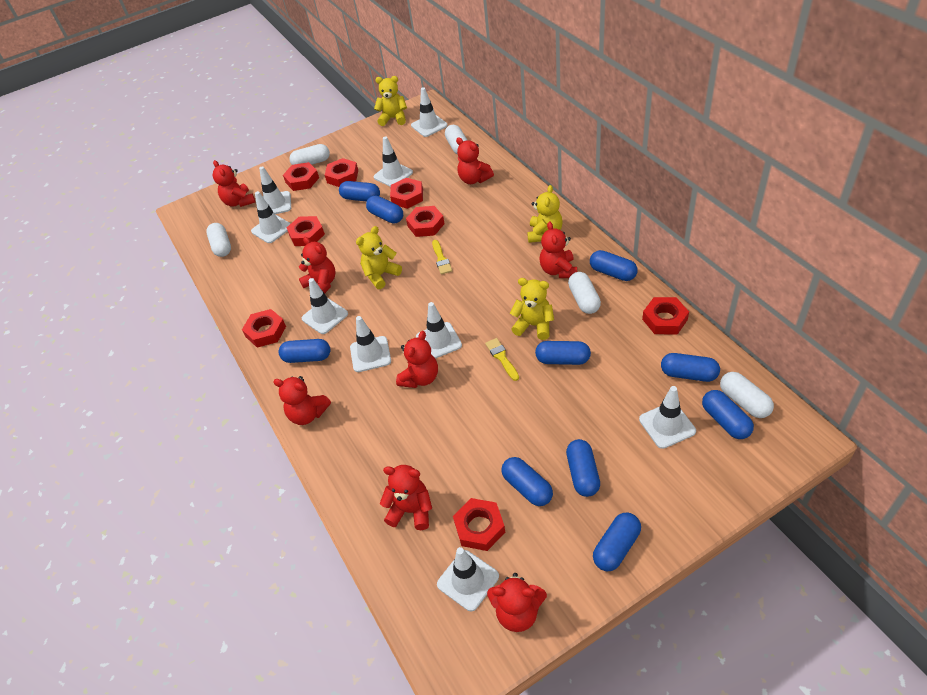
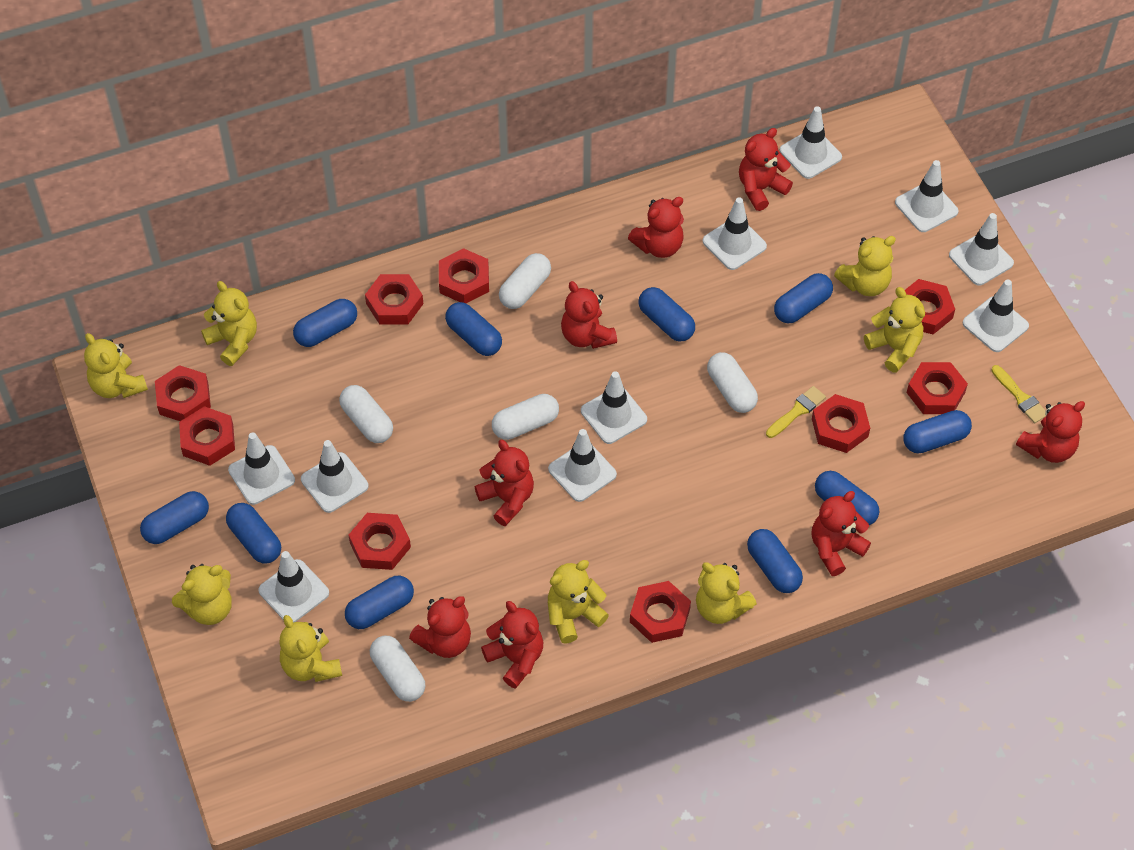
red nut: [242,309,286,348] [283,162,319,191] [286,216,325,246] [325,158,358,187] [390,178,423,209] [406,206,445,237] [453,498,505,551] [642,297,689,335] = 8 -> [155,365,211,421] [179,406,235,466] [349,513,411,570] [365,274,423,325] [439,248,489,303] [630,581,691,643] [812,394,870,453] [905,279,955,334] [906,362,968,414] = 9
white traffic cone: [251,191,291,243] [259,166,291,214] [302,278,348,334] [350,316,391,372] [374,136,413,187] [411,87,447,137] [416,302,462,359] [437,547,499,611] [639,386,696,449] = 9 -> [228,432,295,505] [258,551,329,623] [301,440,369,513] [548,429,617,502] [581,371,647,444] [703,197,767,270] [780,106,842,179] [895,160,959,232] [949,213,1014,285] [963,279,1029,352] = 10
yellow teddy bear: [356,226,402,289] [374,76,407,126] [510,278,554,340] [527,185,562,243] = 4 -> [84,333,148,398] [172,564,232,625] [201,281,257,366] [279,615,342,682] [548,560,609,644] [696,563,757,624] [834,236,896,296] [864,287,925,373] = 8

